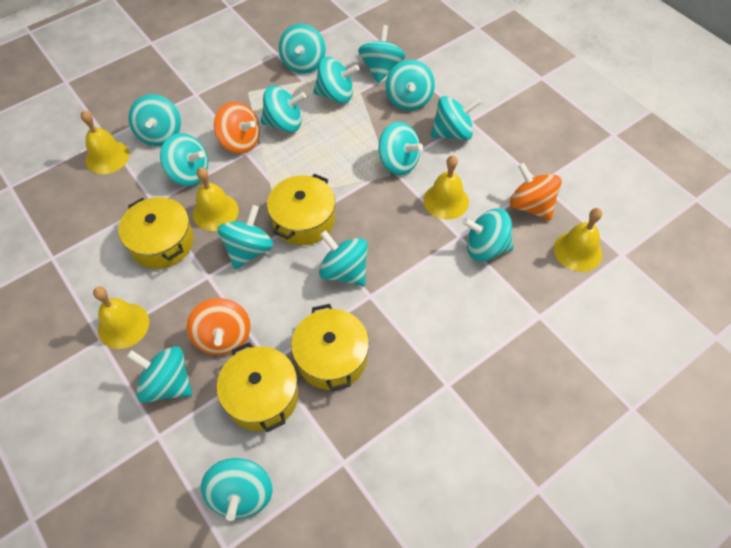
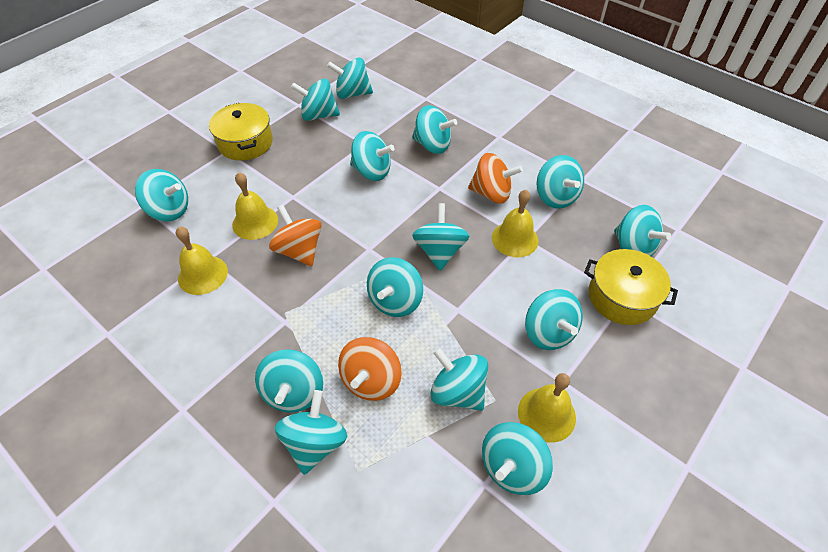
yellow bell: [81,110,129,174] [93,287,149,349] [193,167,239,231] [423,155,469,220] [554,208,602,272] = 5 -> [176,227,228,295] [232,172,278,240] [492,190,538,257] [518,373,576,443] = 4
yellow pot: [118,197,194,269] [217,342,299,432] [267,174,335,245] [291,304,369,391] = 4 -> [209,103,273,161] [584,249,678,325] = 2

